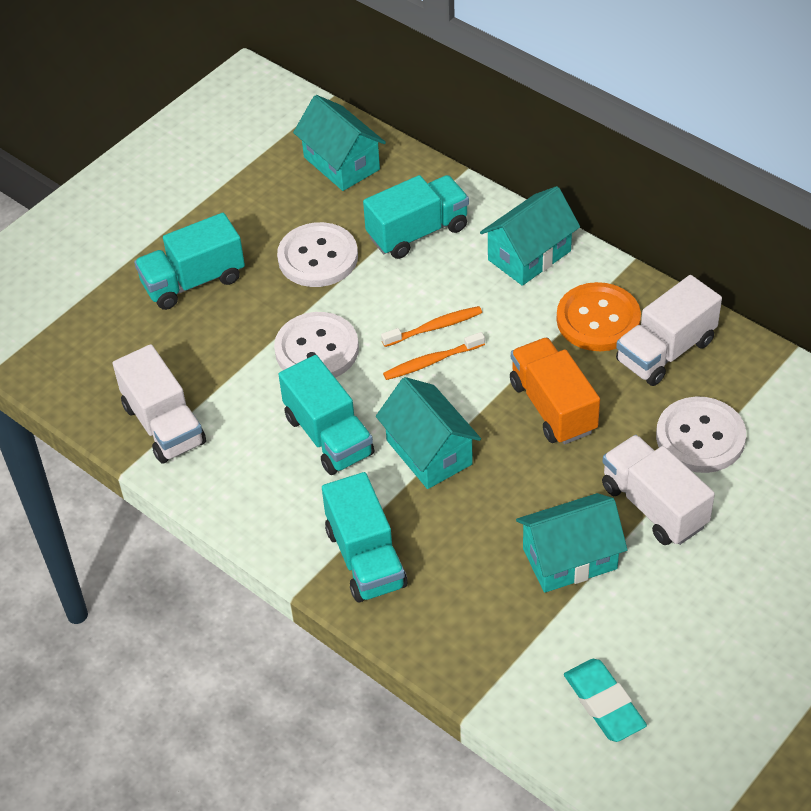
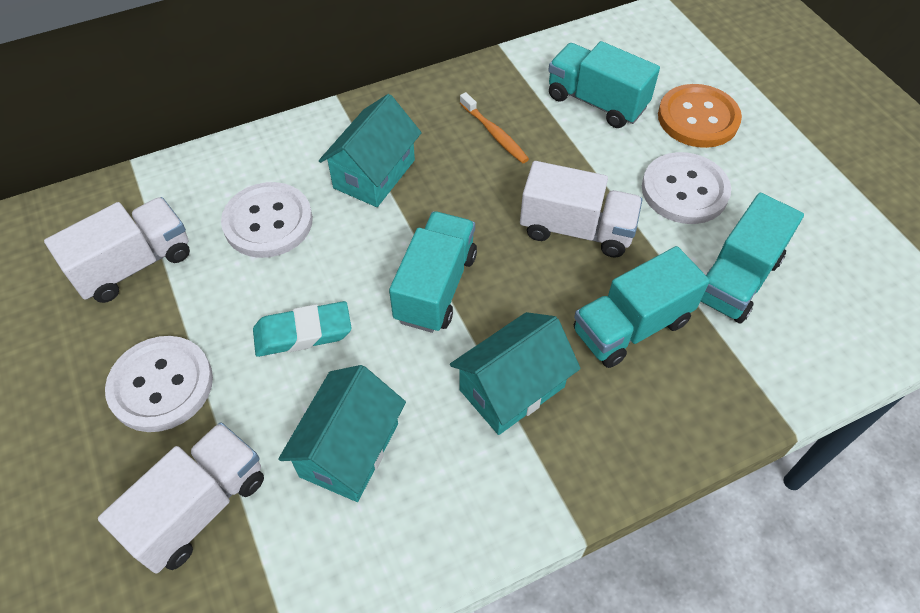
orange toothbrush: [381,306,482,347] [383,332,485,380] = 2 -> [460,92,529,164] = 1
orange truck: [510,337,600,444] = 1 -> none = 0
turquoise house: [293,95,386,191] [376,377,481,489] [480,186,580,286] [516,493,628,593] = 4 -> [278,365,406,502] [319,94,422,207] [450,312,581,435] = 3

